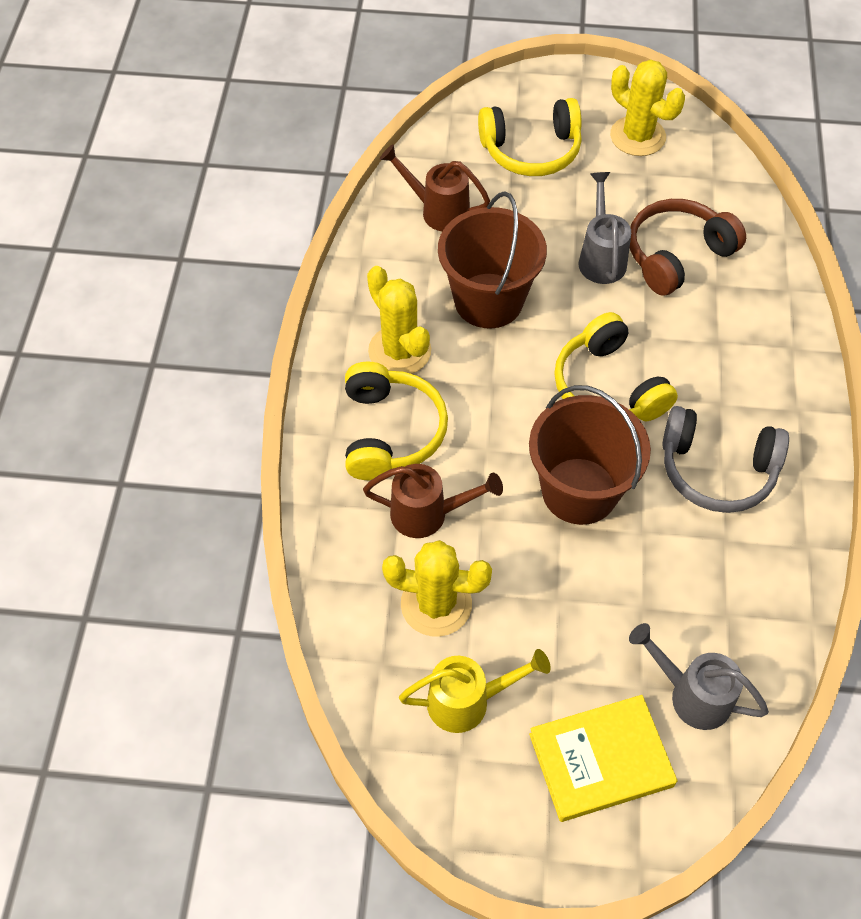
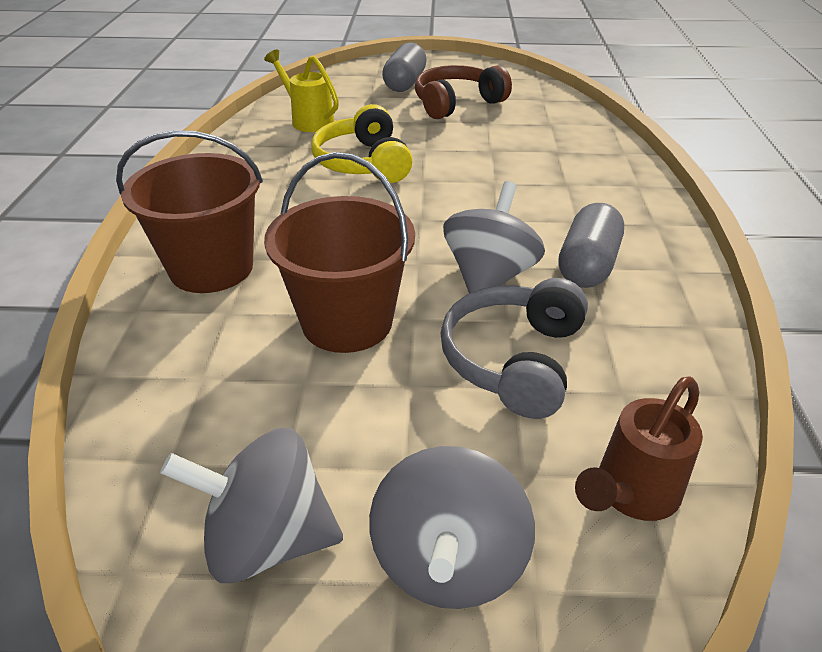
brown watering can: [363,464,503,538] [380,144,490,231] = 2 -> [575,376,703,521] = 1
grey capsule: none = 0 -> [382,42,427,92] [558,203,624,288] = 2
grey spinning top: none = 0 -> [160,428,343,583] [369,446,535,609] [443,181,545,293] = 3
grey watering can: [579,172,631,284] [629,623,769,730] = 2 -> none = 0
yellow book: [529,695,677,822] = 1 -> none = 0
yellow cactus: [367,266,431,374] [382,540,492,637] [610,59,685,156] = 3 -> none = 0
yellow headphones: [345,362,448,480] [478,98,582,176] [554,312,678,421] = 3 -> [311,104,413,183] = 1

